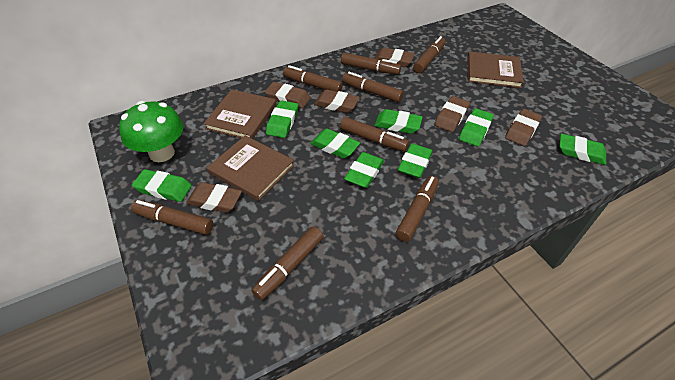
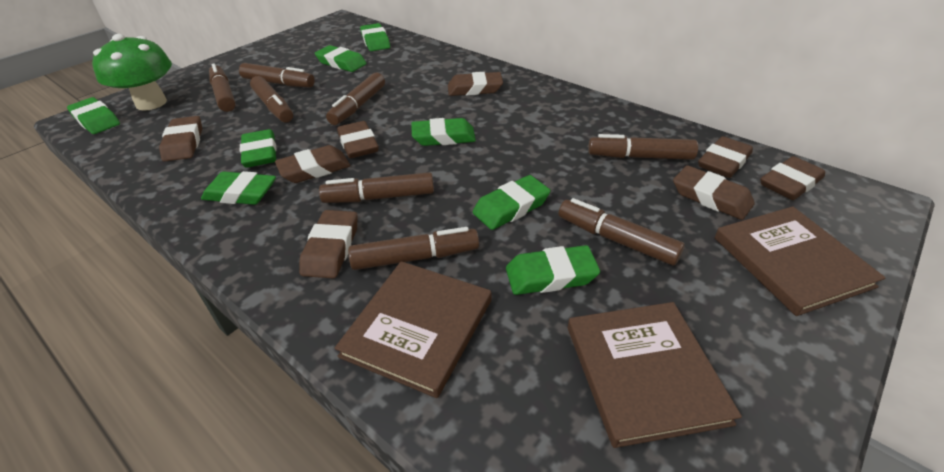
brown eraser: [186,182,242,213] [265,82,311,108] [314,89,359,113] [375,48,415,67] [434,96,470,132] [505,109,542,146] = 6 -> [159,116,202,162] [275,145,351,183] [299,210,358,279] [337,121,379,158] [448,72,503,96] [673,165,755,220] [698,136,753,178] [760,156,825,200] = 8

